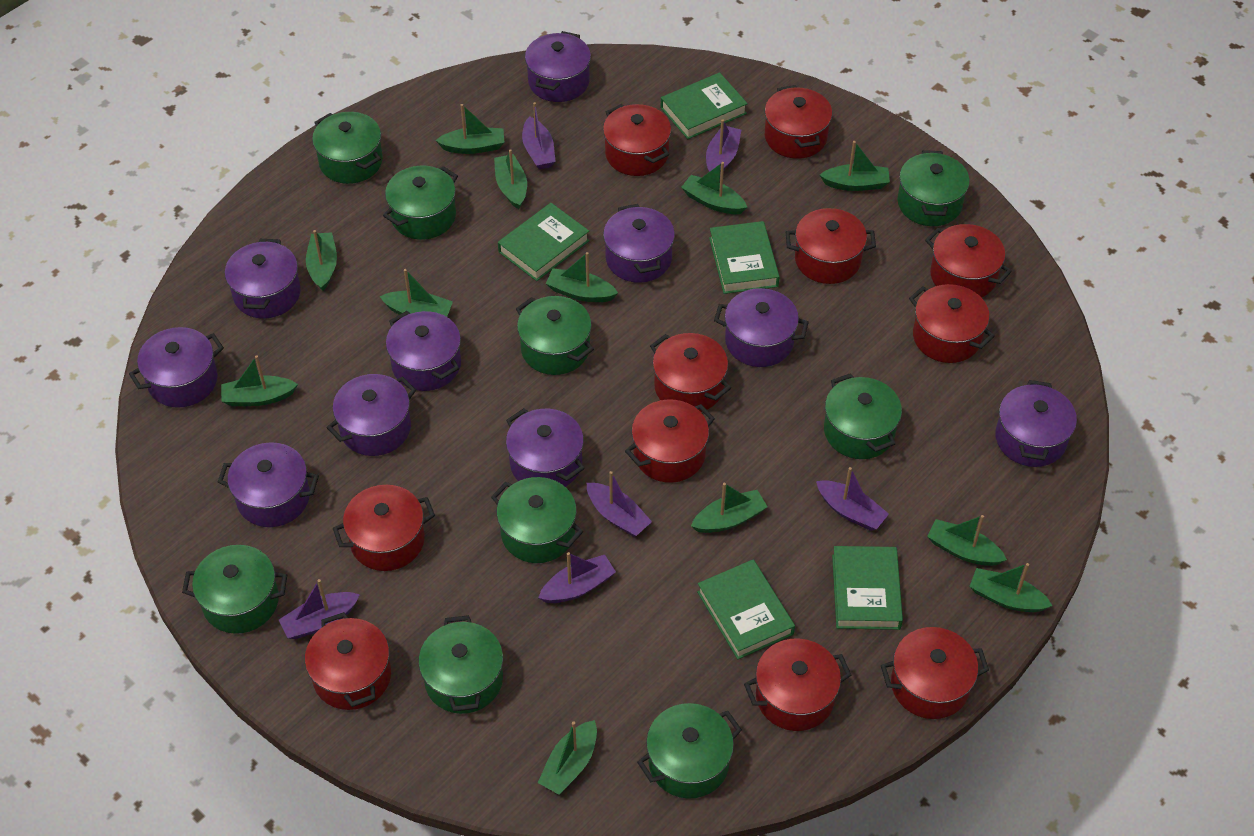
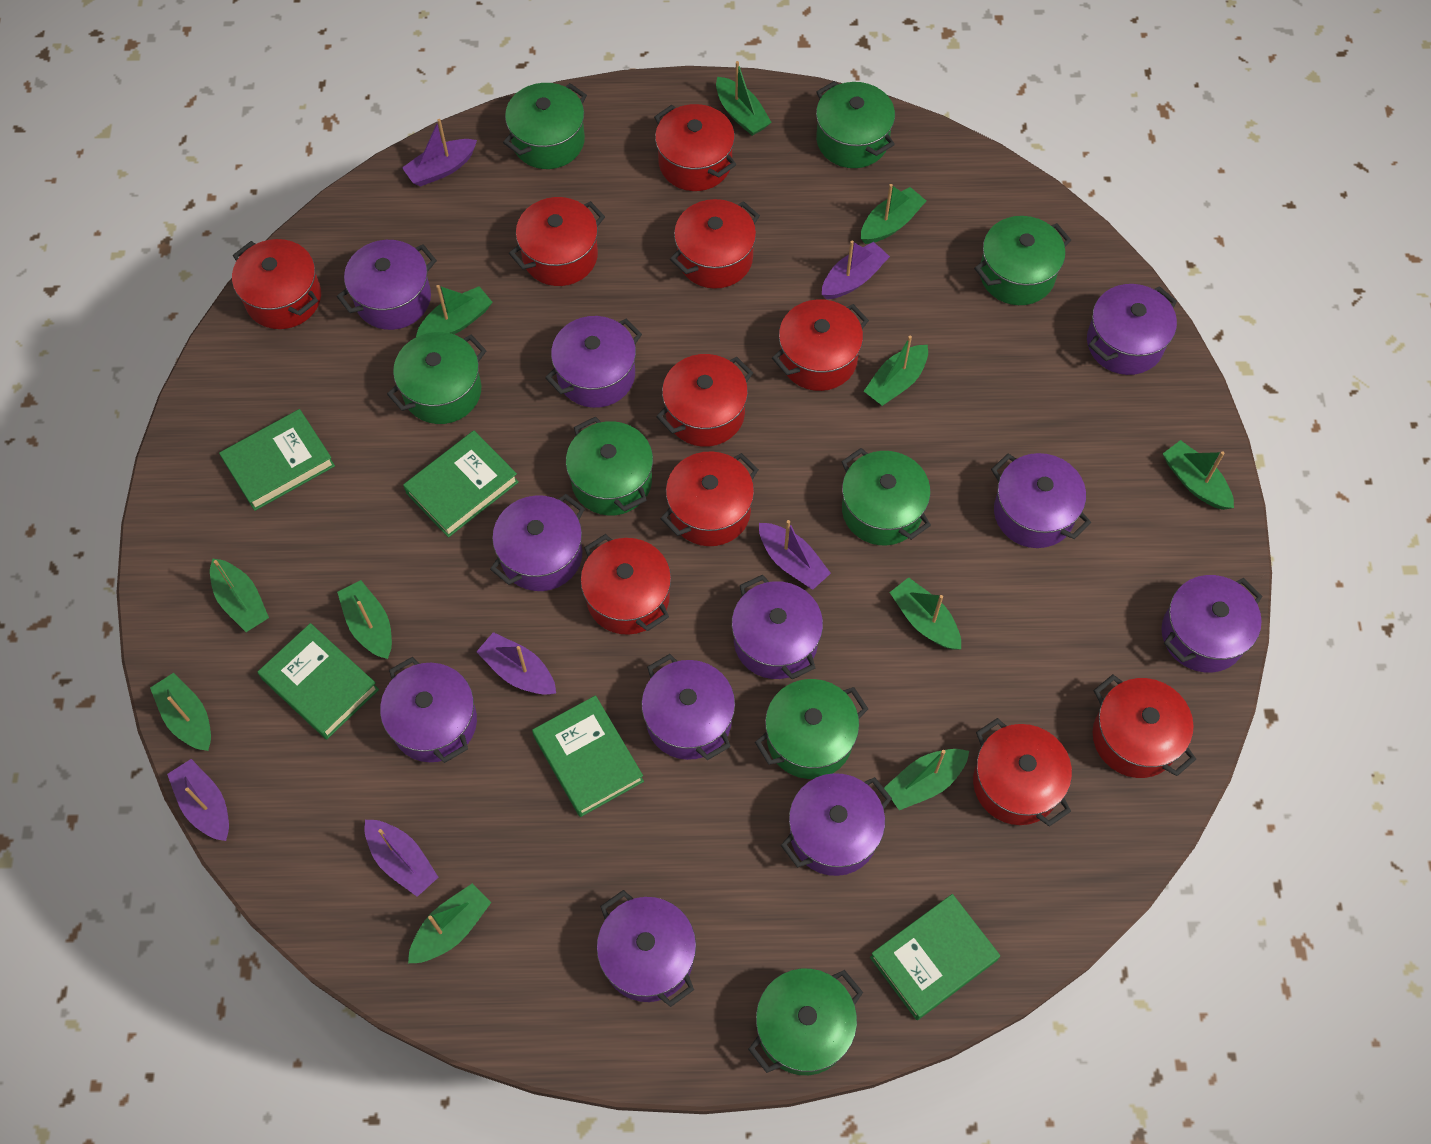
green boat: [221,355,298,406] [306,230,337,291] [379,269,453,317] [435,104,505,154] [494,149,527,209] [538,720,597,795] [546,252,618,302] [681,162,747,214] [691,483,767,533] [820,141,890,191] [927,515,1007,566] [969,563,1053,612] = 12 -> [150,673,211,751] [210,559,269,632] [337,580,392,659] [408,883,491,963] [416,285,493,337] [716,61,772,136] [861,184,926,244] [864,336,928,406] [884,749,969,810] [889,577,961,650] [1163,440,1234,510] = 11
green pot: [182,545,287,634] [312,112,383,184] [383,166,458,240] [418,615,503,714] [491,477,583,563] [516,296,594,375] [637,703,742,799] [824,373,902,459] [897,150,970,226] = 9 -> [387,332,487,424] [503,83,587,169] [566,417,653,516] [748,968,863,1075] [755,679,868,779] [816,81,895,168] [841,448,931,545] [974,216,1071,305] = 8
purple pot: [129,327,224,408] [218,442,319,527] [225,239,301,319] [327,374,416,456] [386,311,461,391] [506,408,585,487] [525,31,591,102] [603,204,675,283] [714,288,809,367] [995,380,1077,467] = 10 -> [337,240,437,330] [380,657,477,763] [490,494,585,591] [545,316,642,408] [597,890,696,1007] [641,654,735,760] [732,575,823,679] [781,773,892,876] [991,453,1091,548] [1087,284,1177,375] [1162,575,1262,672] = 11
red pot: [305,612,391,710] [333,485,435,571] [603,104,671,176] [625,399,715,483] [650,333,731,412] [744,639,851,731] [765,85,832,159] [786,208,876,284] [881,627,989,719] [909,284,995,363] [925,224,1012,298] = 11 -> [232,239,321,329] [509,197,605,286] [580,534,671,635] [654,104,736,191] [656,354,753,447] [661,451,759,546] [670,199,760,289] [772,299,869,391] [973,718,1072,827] [1093,674,1196,778] = 10

